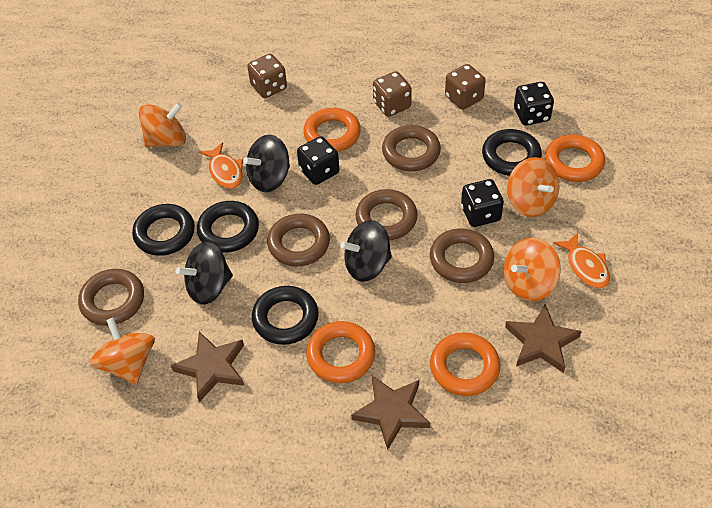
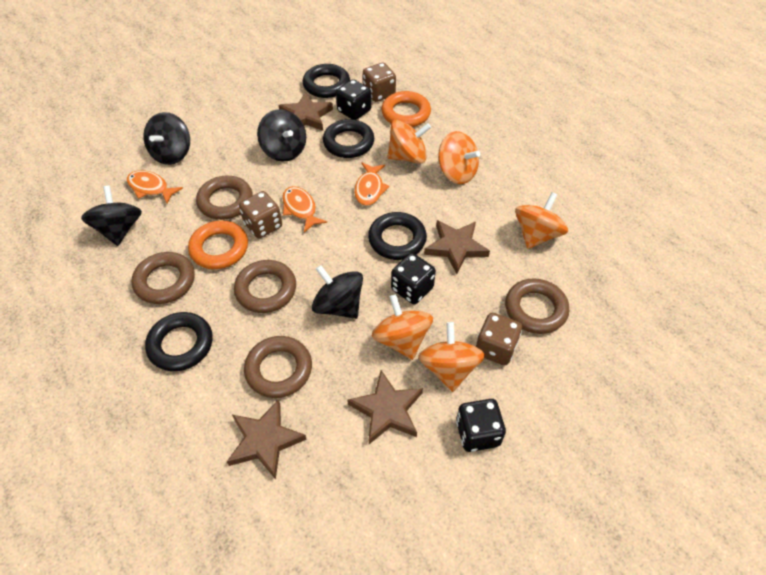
black spinning top: [176,242,233,305] [243,135,290,192] [340,220,392,282] = 3 -> [81,186,142,246] [143,112,190,165] [257,109,306,162] [312,265,363,319] = 4
brown star: [171,331,244,403] [351,376,430,450] [505,304,582,373] = 3 -> [227,399,307,479] [279,92,333,131] [347,370,423,444] [424,220,490,274] = 4
orange fish: [199,142,243,189] [553,232,610,289] = 2 -> [127,170,183,204] [282,186,327,232] [354,163,390,206] = 3
orange ring: [303,108,361,152] [306,321,375,383] [430,332,500,396] [545,135,605,182] = 4 -> [188,220,248,269] [381,91,431,127] = 2
orange spinning top: [90,317,155,385] [139,103,186,147] [504,237,561,301] [507,157,559,217] = 4 -> [372,294,433,360] [388,120,431,164] [418,322,485,392] [438,131,480,184] [515,192,568,249] = 5

